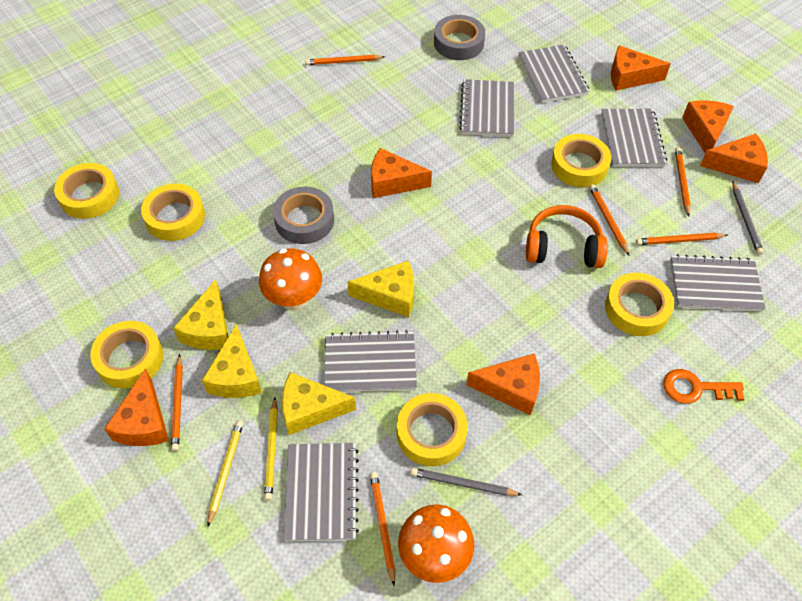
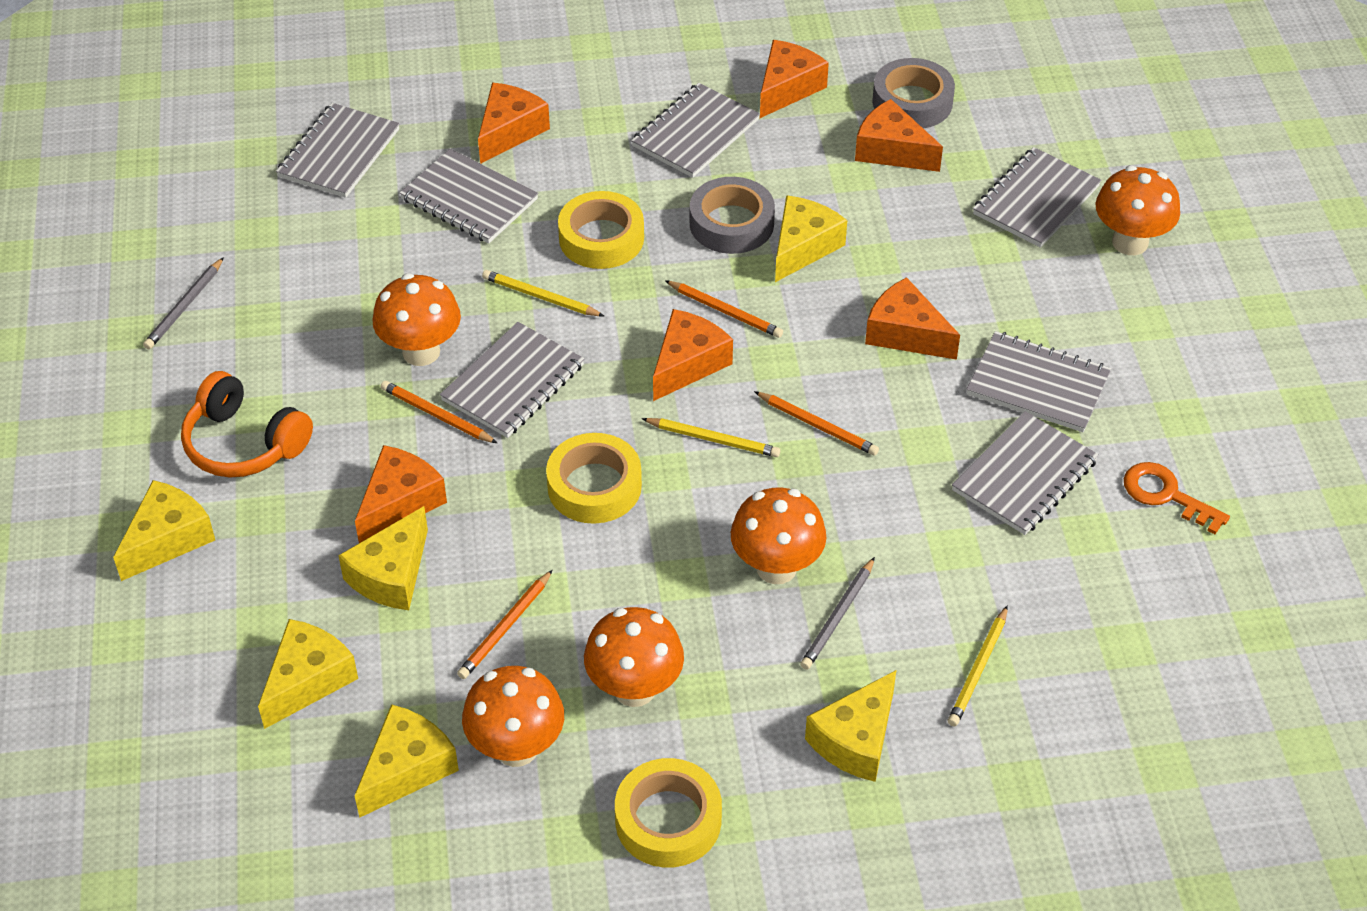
grey notebook: [283,443,359,542] [325,330,417,392] [459,79,514,137] [519,45,589,103] [601,109,667,167] [670,254,766,311] = 6 -> [276,103,400,198] [399,149,538,243] [440,322,584,438] [631,83,760,178] [952,411,1099,535] [966,331,1111,432] [973,147,1101,248] = 7
orange mushroom: [259,248,322,311] [398,504,475,583] = 2 -> [372,273,461,366] [462,666,564,767] [584,607,684,707] [731,488,826,584] [1096,166,1180,255] = 5
orange pencil: [171,354,183,451] [305,55,385,65] [370,472,395,586] [589,184,629,255] [636,233,728,245] [675,147,691,216] = 6 -> [381,381,497,443] [457,570,553,679] [665,280,783,338] [754,391,879,456] = 4
yellow cheese: [173,280,228,350] [202,324,262,398] [282,372,356,435] [347,260,414,317] = 4 -> [113,480,215,581] [258,619,358,729] [338,506,428,610] [354,704,459,818] [775,195,847,282] [805,670,896,782] = 6
yellow pencil: [208,421,243,527] [264,397,278,501] = 2 -> [482,270,604,316] [641,418,780,457] [948,605,1008,726] = 3
yellow tape: [54,163,119,219] [90,321,163,388] [141,184,205,241] [397,393,468,466] [551,134,611,187] [605,273,674,336] = 6 -> [546,433,642,524] [558,191,644,269] [615,758,722,868] = 3

